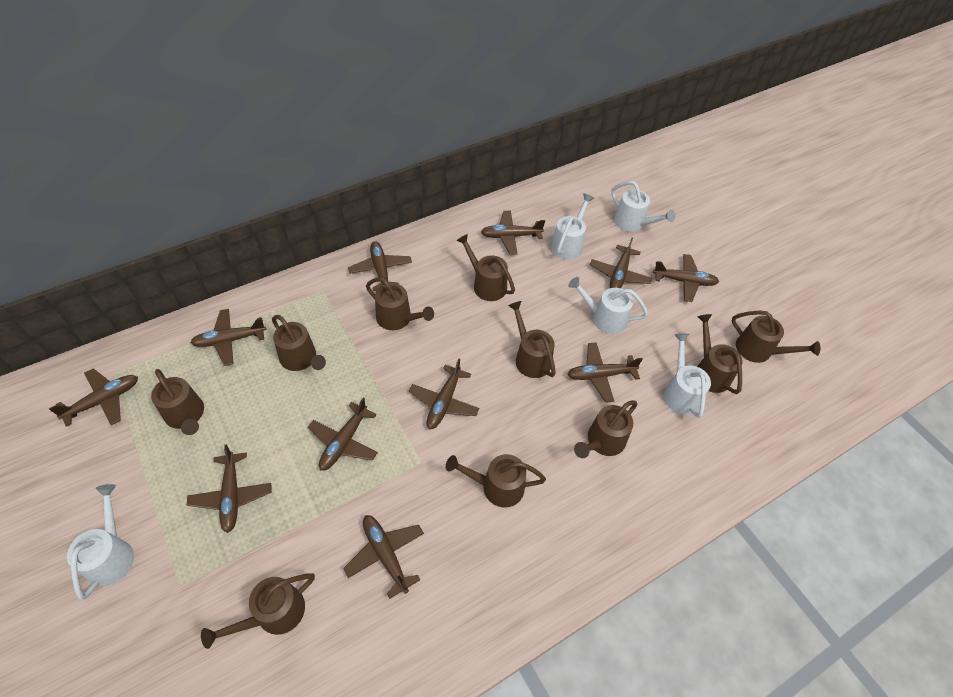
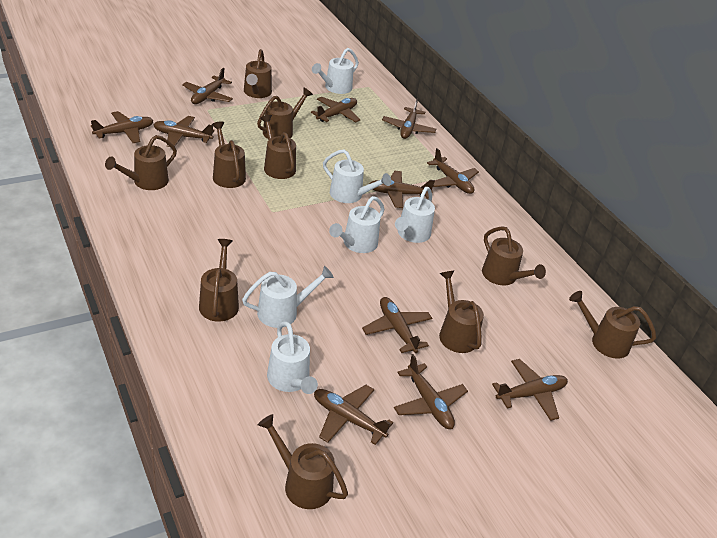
white watering can: [67,484,134,599] [551,193,594,260] [568,277,648,334] [611,181,675,232] [664,334,711,418] = 5 -> [242,266,334,328] [267,322,318,394] [312,48,359,94] [323,149,391,203] [329,196,385,253] [395,187,435,243] = 6

